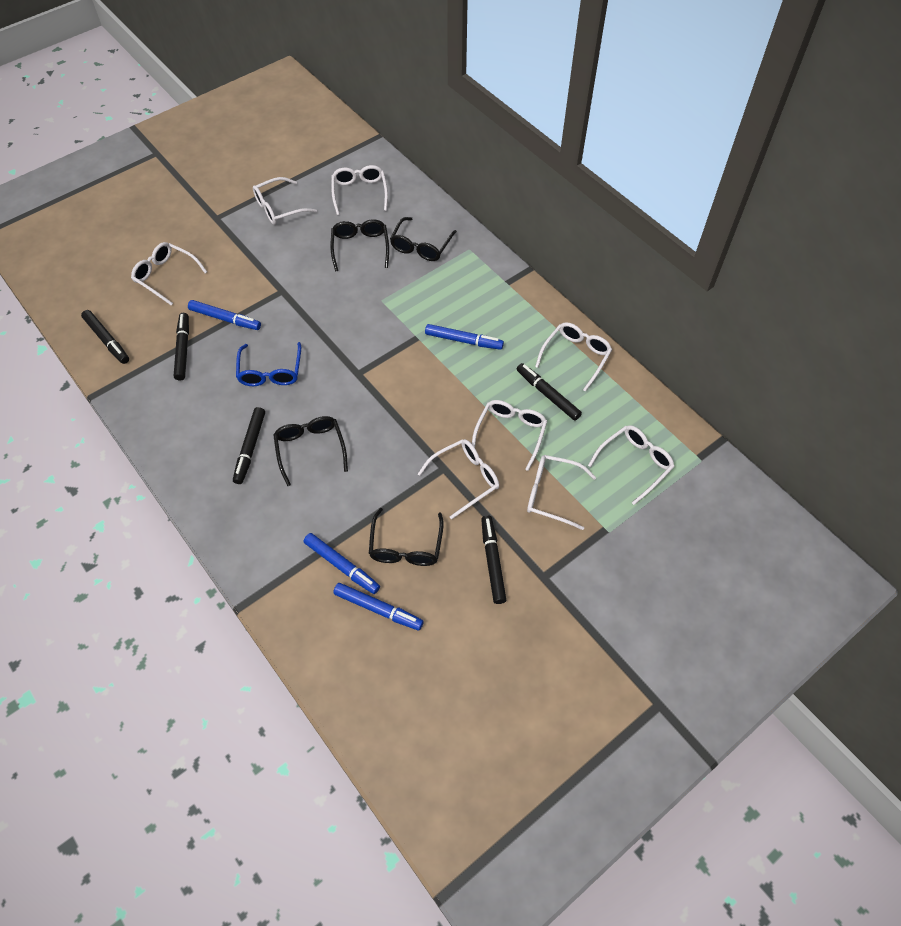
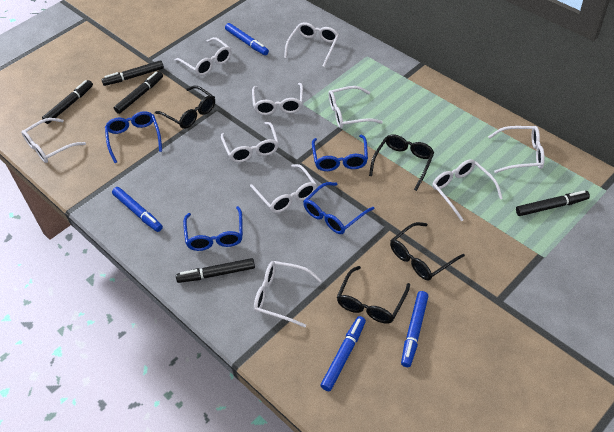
blue glasses: [236,342,301,386] = 1 -> [105,111,162,163] [183,206,243,251] [303,182,374,234] [312,135,368,171] = 4
white glasses: [131,242,207,305] [253,177,317,225] [331,165,388,215] [418,439,499,519] [472,400,547,471] [527,455,596,530] [535,322,612,392] [588,425,675,505] = 8 -> [21,118,86,163] [175,37,231,76] [221,122,279,163] [250,164,317,213] [252,83,303,115] [254,261,322,327] [284,22,339,67] [329,86,383,129] [432,159,503,222] [488,126,545,173] = 10

